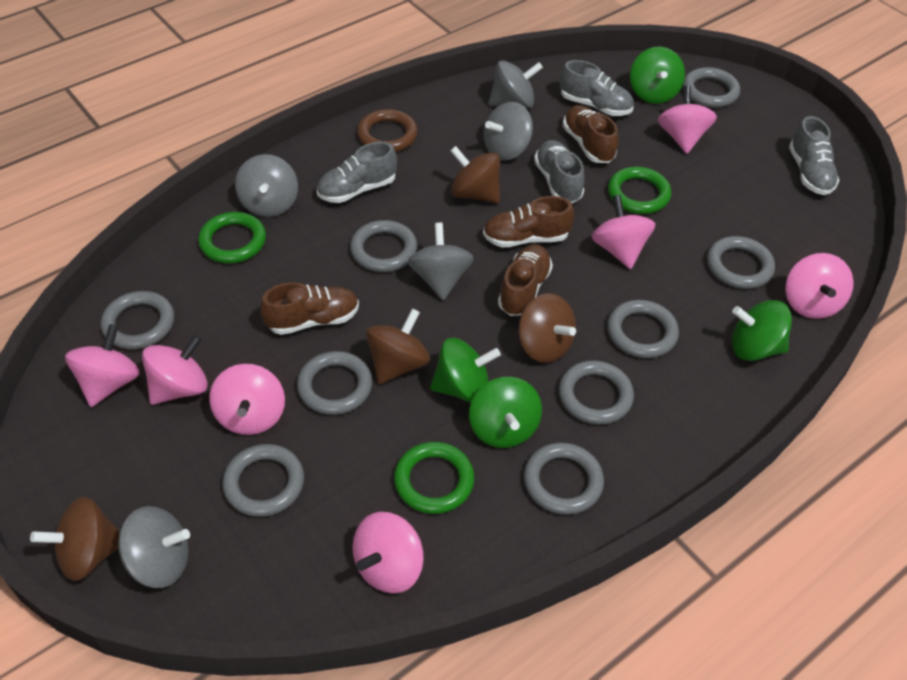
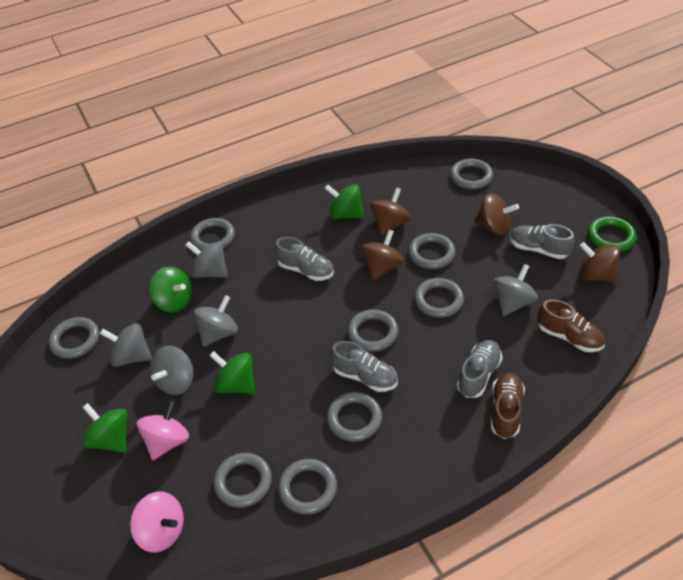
brown ring: [357,109,418,152] = 1 -> none = 0
brown shoe: [260,283,359,335] [483,196,574,247] [498,244,553,316] [563,105,618,163] = 4 -> [491,372,525,439] [537,299,605,352] = 2
green ring: [198,212,266,263] [394,442,475,514] [608,167,671,214] = 3 -> [588,216,636,252] = 1
pink spinning top: [65,324,140,407] [142,334,208,405] [209,364,285,435] [352,512,424,594] [592,195,655,269] [658,85,717,154] [786,253,854,319] = 7 -> [130,491,184,552] [137,400,189,460] = 2

